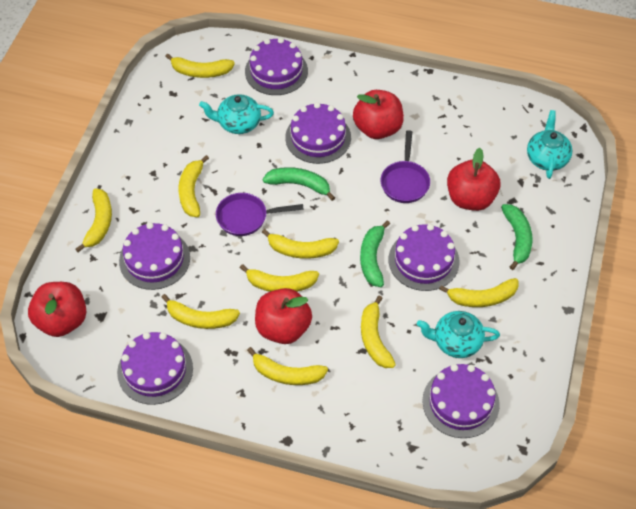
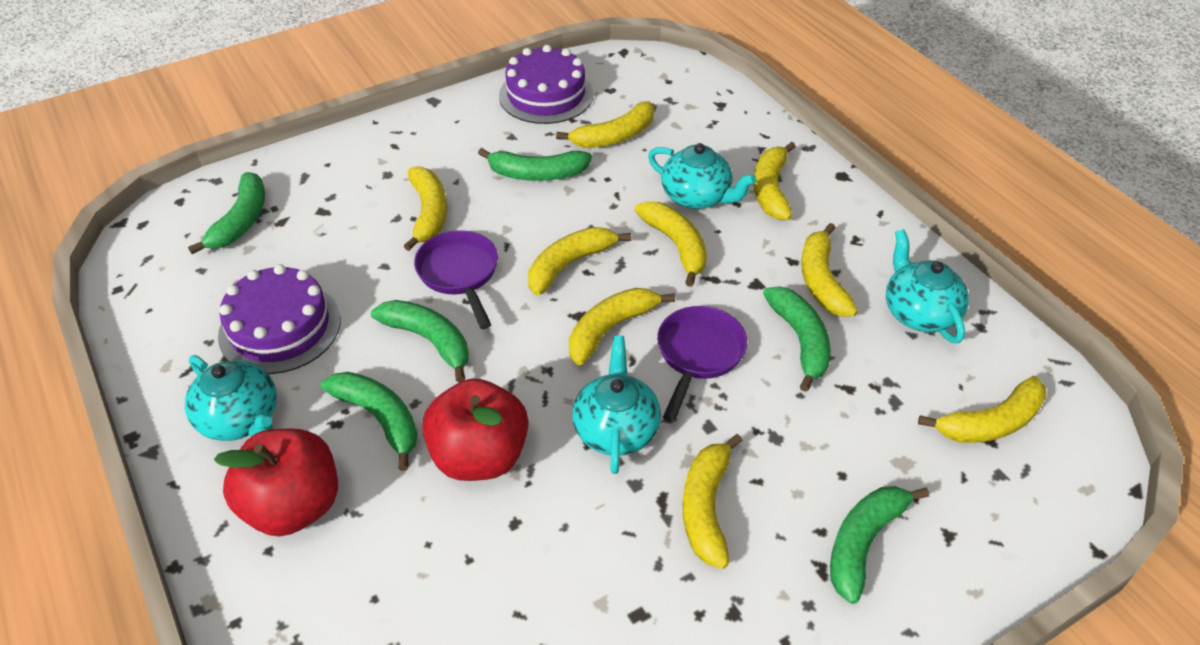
green banana: [263,167,335,201] [360,220,390,287] [501,204,532,270] = 3 -> [188,172,265,254] [320,372,418,471] [371,300,469,383] [478,148,592,181] [763,286,831,392] [830,486,929,604] = 6
purple cake: [117,332,193,405] [119,222,190,290] [245,38,308,95] [285,102,351,164] [389,224,460,291] [422,364,500,438] = 6 -> [218,264,341,374] [499,45,593,124] = 2
red apple: [28,282,86,337] [255,288,312,344] [353,90,404,139] [447,148,500,211] = 4 -> [214,429,338,537] [422,378,529,481] = 2
turquoise teapot: [199,94,274,134] [417,311,500,358] [527,110,573,179] = 3 -> [185,355,277,441] [572,335,661,474] [648,143,756,209] [886,229,969,344] = 4

